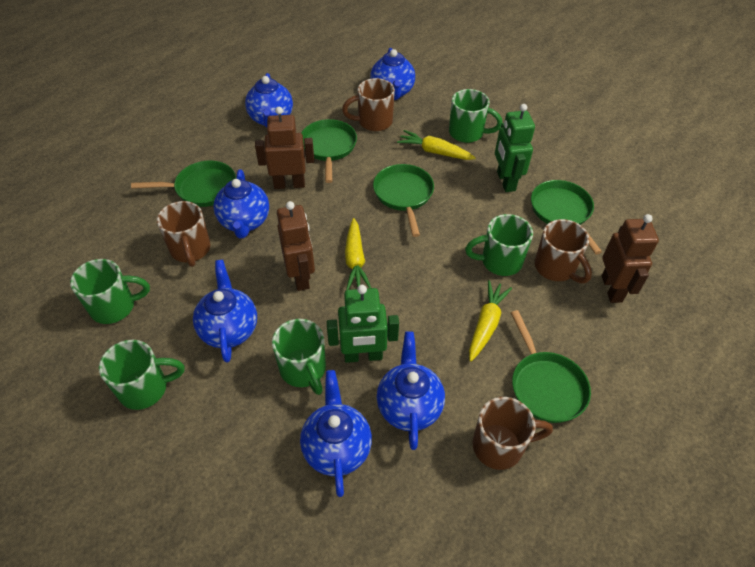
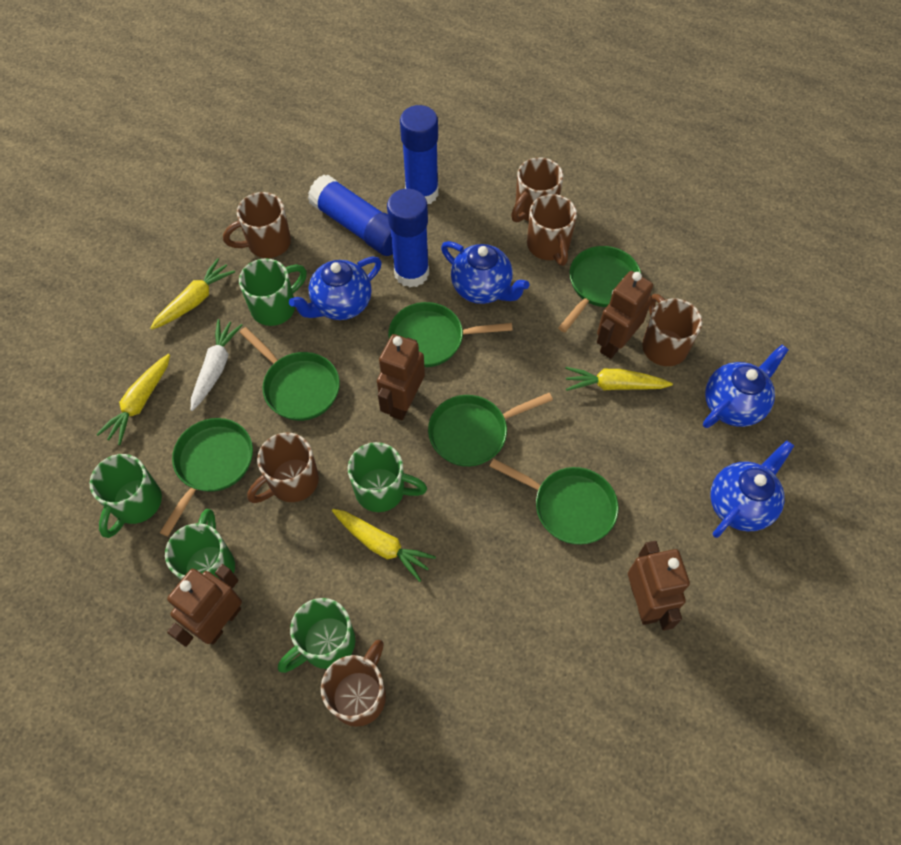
blue glue stick: none = 0 -> [308,175,393,256] [387,189,429,287] [400,105,438,204] = 3
blue teapot: [193,260,257,363] [213,169,269,239] [245,73,293,127] [300,370,372,497] [370,48,415,100] [377,331,445,450] = 6 -> [289,257,382,320] [441,241,529,304] [703,345,789,428] [710,440,794,538] = 4
brown mug: [157,201,210,267] [342,78,395,131] [473,397,553,470] [535,219,592,283] = 4 -> [223,192,291,258] [247,433,319,503] [321,640,386,727] [511,157,564,222] [527,194,577,266] [642,294,702,366] = 6
brown robot: [255,107,314,189] [277,201,315,291] [602,214,659,303] = 3 -> [167,564,242,647] [377,334,425,420] [597,271,653,359] [628,541,690,630] = 4
green pan: [131,161,236,207] [301,119,357,183] [373,164,434,237] [511,310,591,423] [531,180,602,254] = 5 -> [160,418,253,536] [240,327,340,421] [388,302,513,367] [428,393,553,467] [490,459,619,545] [558,246,641,332] = 6
green robot: [327,285,399,363] [495,104,535,192] = 2 -> none = 0
white carrot: none = 0 -> [191,319,243,411] = 1
yellow carrot: [345,218,371,290] [397,130,476,160] [469,280,512,362] = 3 -> [96,354,170,445] [150,258,235,330] [332,509,436,582] [565,367,673,391] = 4

